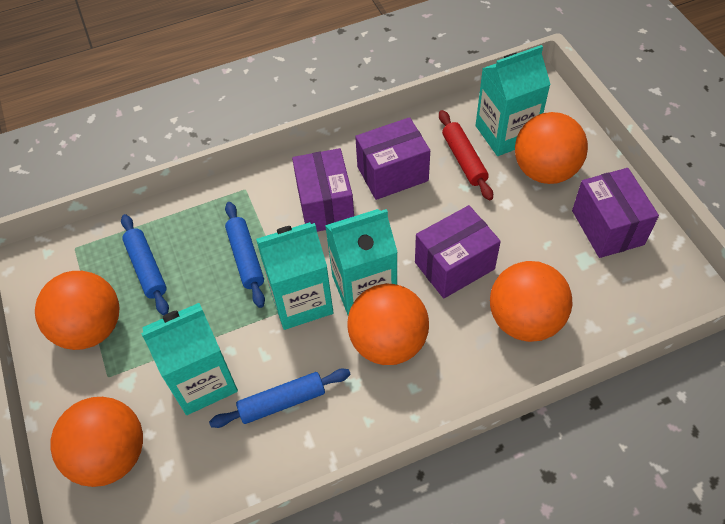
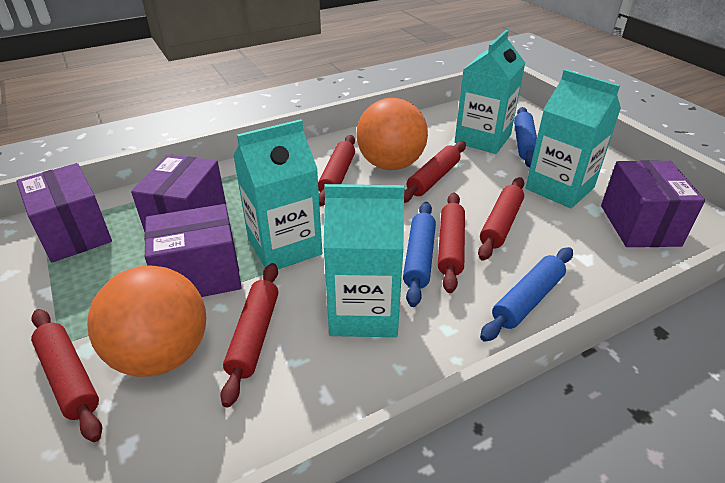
orange ball: [35,271,119,350] [50,397,143,487] [348,284,429,365] [490,261,572,342] [515,112,588,184] = 5 -> [87,265,206,377] [356,98,428,170] = 2
red rolling pin: [439,110,493,200] = 1 -> [31,309,102,442] [220,263,278,408] [318,135,355,206] [404,141,466,203] [438,193,465,293] [478,177,524,261] = 6

